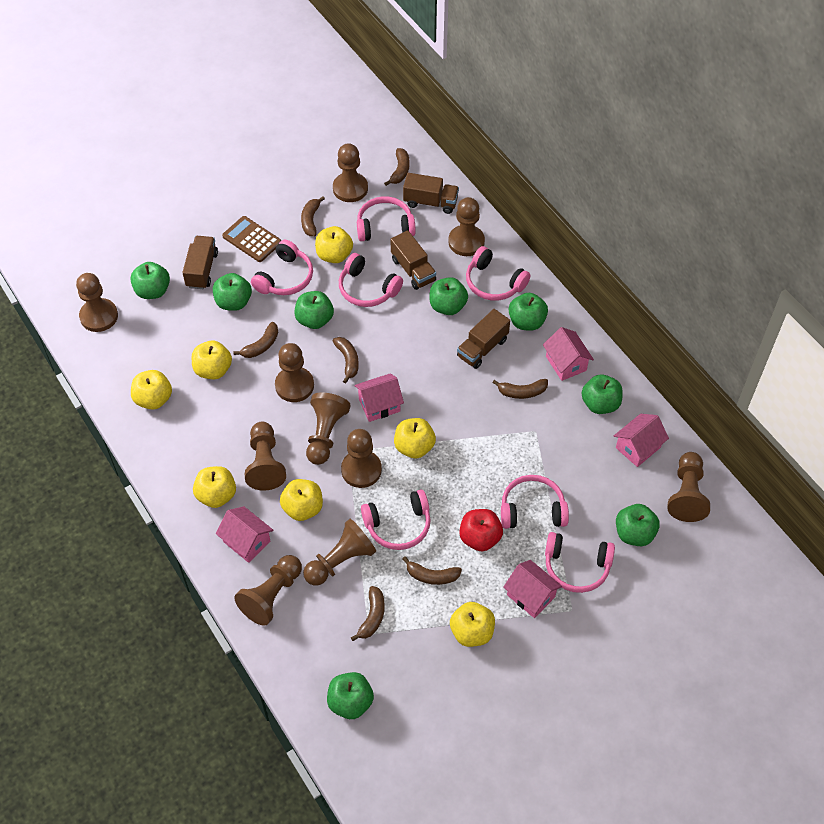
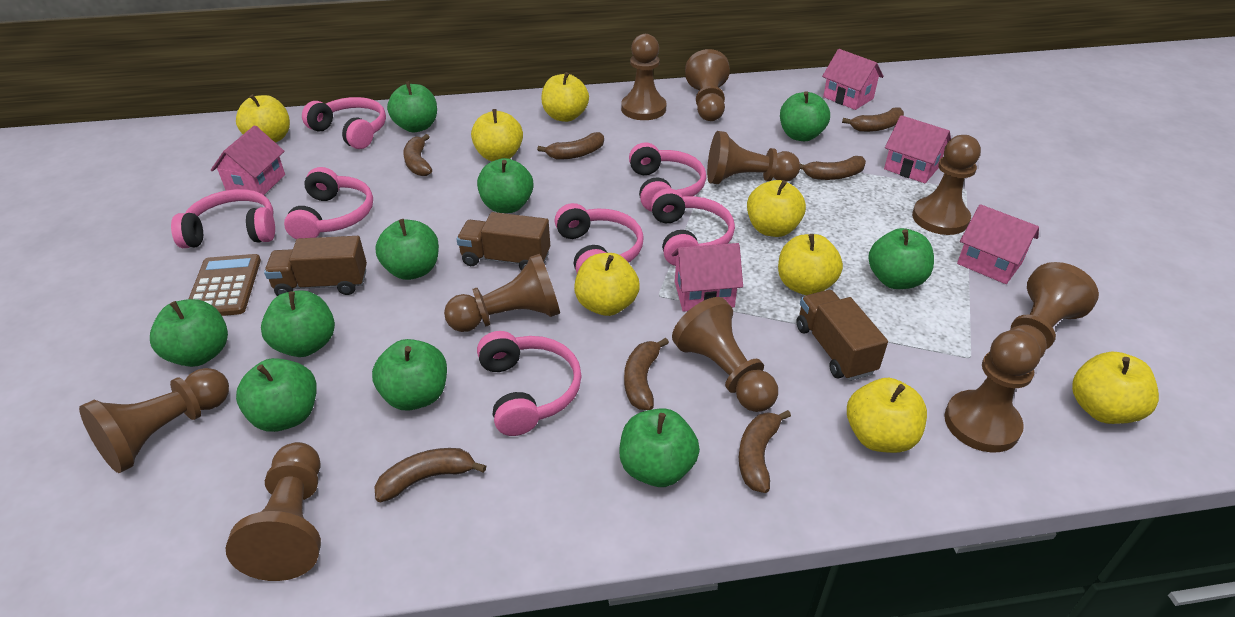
brown truck: [182,236,218,289] [390,230,436,290] [403,173,459,214] [457,309,510,369] = 4 -> [264,236,367,296] [456,212,550,271] [796,290,888,381] = 3
green apple: [130,262,170,299] [213,273,252,311] [294,291,334,329] [327,672,374,719] [429,277,468,315] [509,293,548,331] [582,375,623,414] [616,504,660,546] = 8 -> [150,299,228,367] [236,358,317,432] [261,290,335,357] [372,339,447,411] [375,219,439,280] [387,81,437,132] [477,158,533,213] [619,408,700,487] [780,91,830,141] [868,228,934,289] = 10
red apple: [459,509,503,551] = 1 -> none = 0
yellow apple: [131,370,172,410] [192,340,232,379] [193,466,236,508] [280,479,323,521] [315,226,353,263] [394,418,436,458] [450,602,495,647] = 7 -> [236,94,290,143] [471,109,523,161] [541,72,589,122] [574,253,640,316] [747,180,806,237] [778,234,843,295] [847,378,927,453] [1072,352,1159,424] = 8

